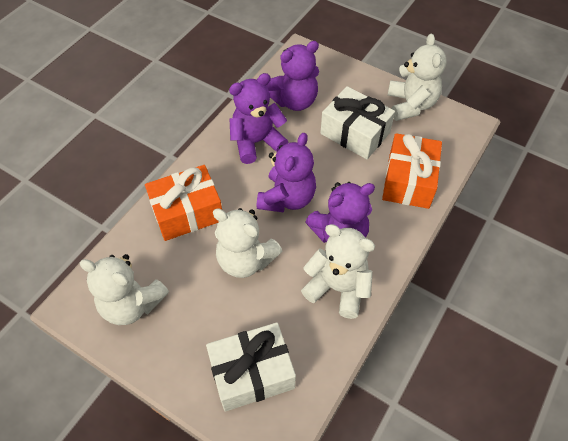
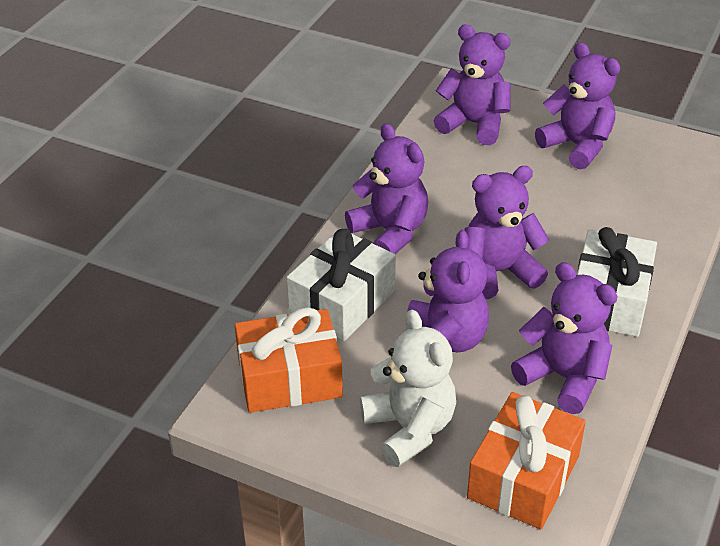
purple teddy bear: [229,73,288,164] [257,132,316,212] [266,41,319,111] [305,182,375,243] = 4 -> [345,123,428,254] [407,230,489,352] [434,25,511,145] [465,166,549,299] [511,262,618,414] [535,42,620,170] = 6
white teddy bear: [80,254,169,325] [213,208,282,278] [301,224,375,319] [388,33,447,121] = 4 -> [360,310,456,467] = 1

